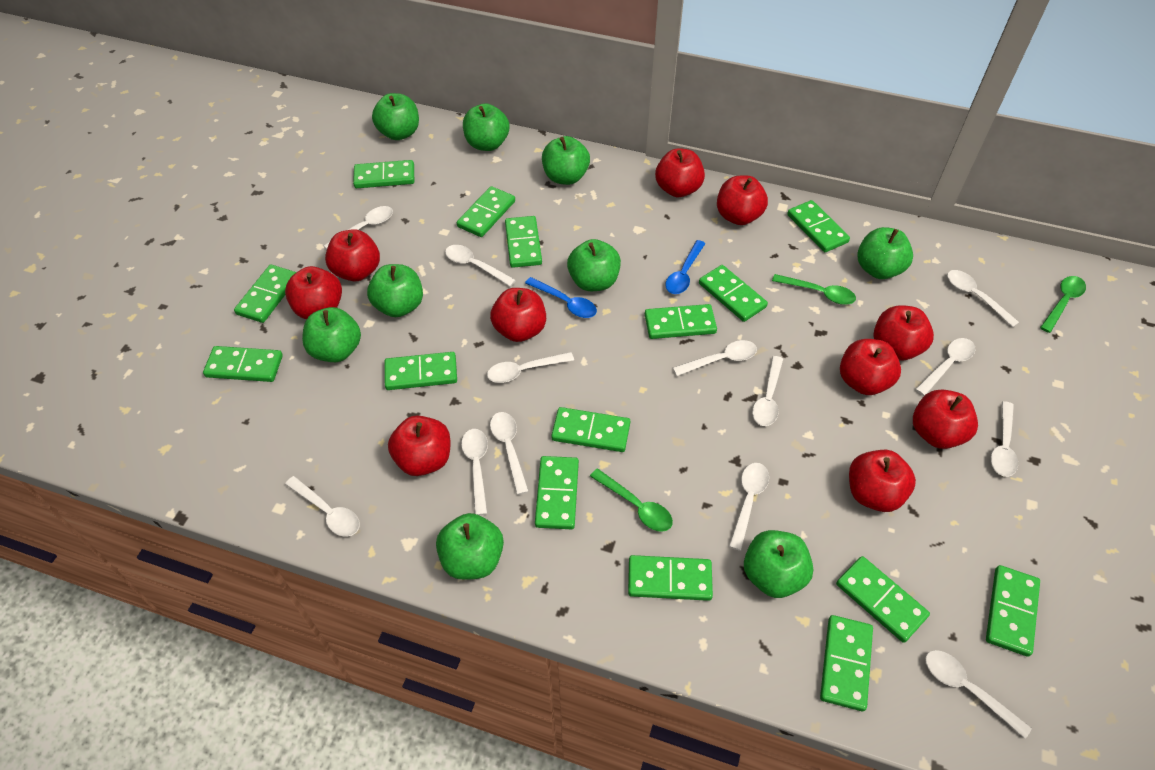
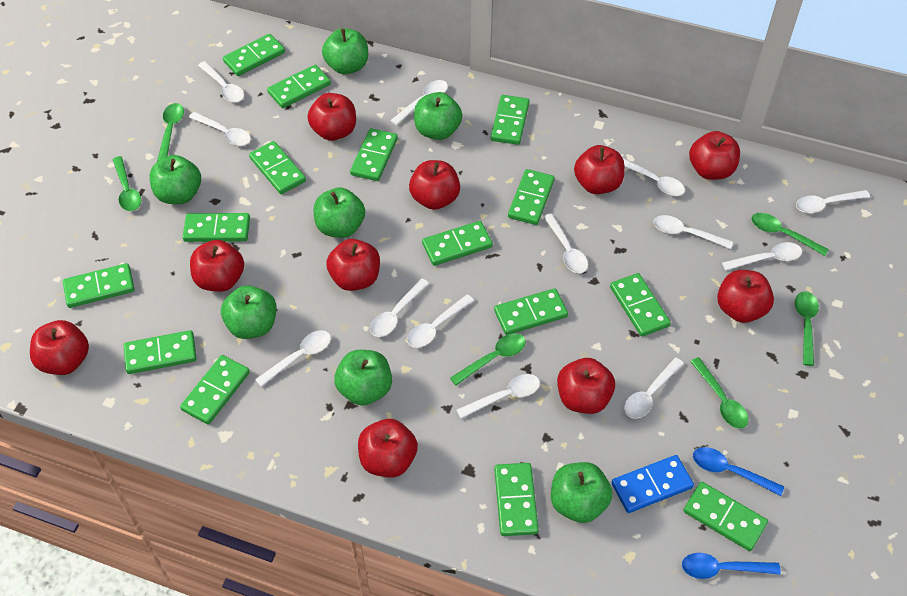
blue domino: none = 0 -> [611,455,694,513] = 1
green apple: [302,307,361,362] [367,264,423,317] [372,93,419,140] [436,513,504,580] [463,103,509,151] [542,136,590,185] [567,239,621,291] [744,530,814,598] [857,227,913,279] = 9 -> [149,155,201,204] [221,285,277,339] [313,188,365,238] [322,28,368,74] [334,350,392,406] [414,92,462,140] [551,462,612,523] = 7
green spoon: [590,468,673,532] [772,274,856,305] [1040,276,1086,333] = 3 -> [112,156,141,211] [157,103,184,162] [450,333,526,385] [690,357,748,429] [751,213,829,256] [795,291,819,366] = 6

